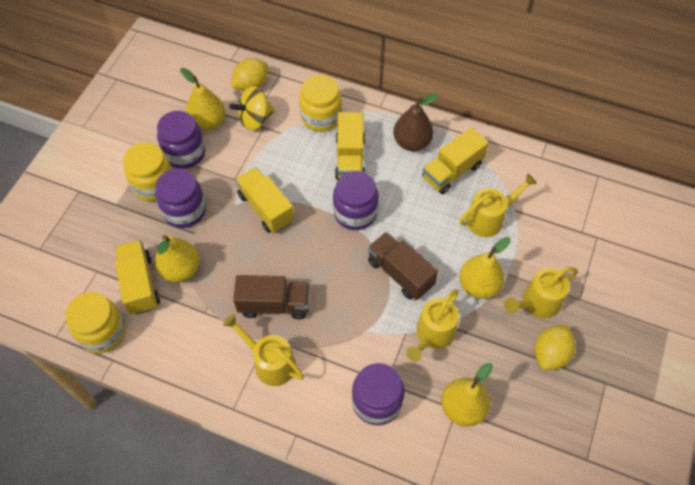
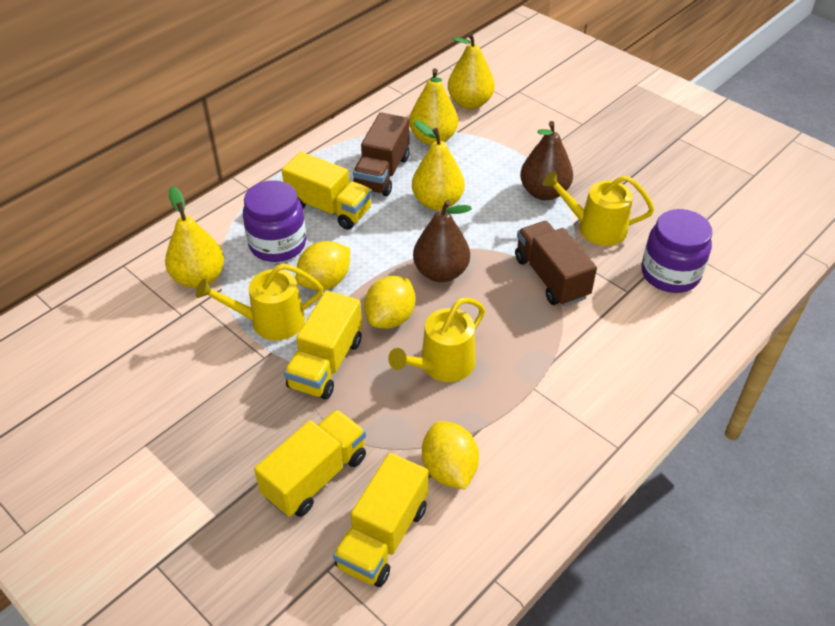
brown pear: [393,93,438,151] = 1 -> [413,200,472,282] [520,121,573,200] = 2
purple jar: [155,169,206,228] [157,111,205,169] [333,171,379,230] [352,363,405,425] = 4 -> [243,180,306,262] [642,209,712,293] = 2
yellow jar: [65,292,126,354] [123,142,172,201] [299,75,342,132] = 3 -> none = 0
yellow lemon: [231,58,268,91] [535,325,575,370] = 2 -> [296,241,350,290] [364,276,416,329] [422,421,479,490] = 3
yellow spinning top: [229,86,275,130] = 1 -> none = 0
yellow watering can: [223,314,304,386] [406,289,459,362] [460,173,537,237] [504,267,578,318] = 4 -> [196,263,323,341] [388,297,485,382] [543,171,654,246] = 3

